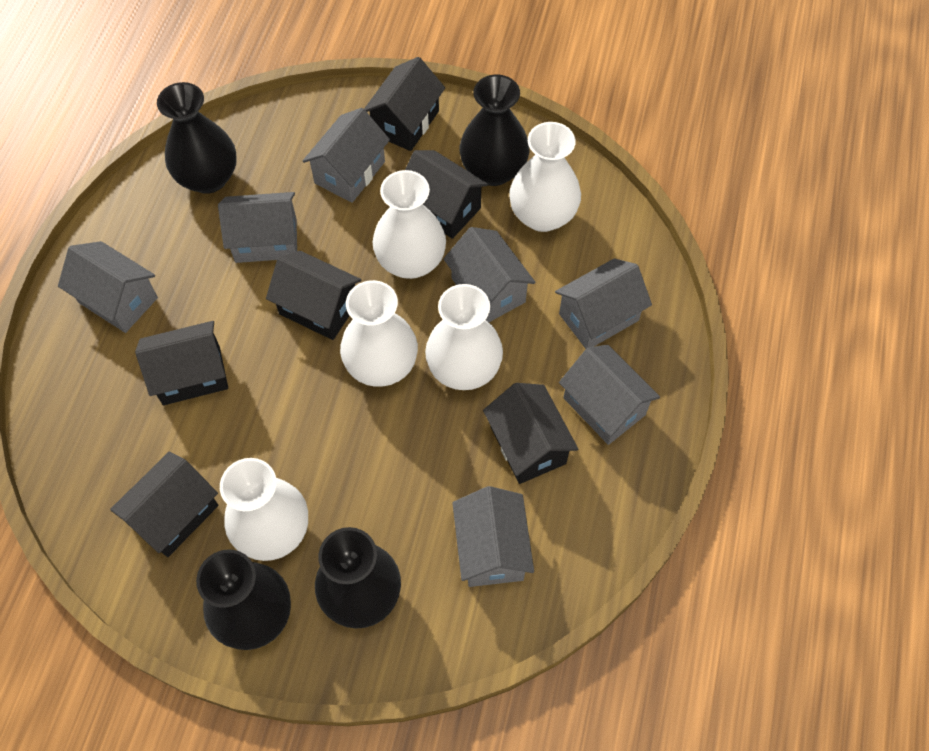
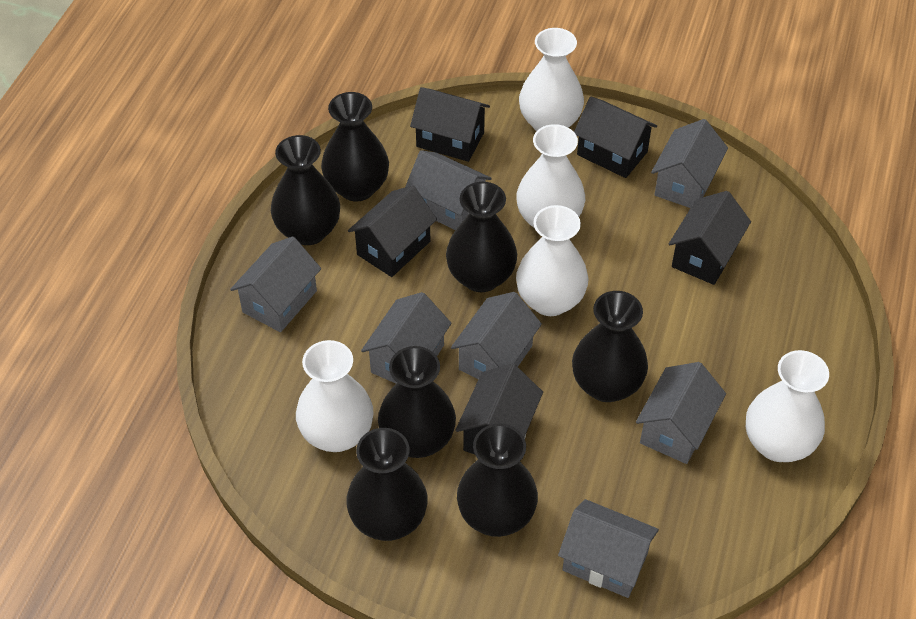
black house: [110,452,218,557] [135,321,228,405] [266,251,361,340] [364,57,445,151] [405,150,488,239] [483,383,578,484] = 6 -> [348,185,437,277] [410,87,490,162] [455,364,543,454] [574,97,657,178] [669,191,751,285] = 5
black vase: [157,82,237,194] [196,549,291,650] [315,527,401,629] [459,75,530,186] = 4 -> [271,135,340,245] [321,92,389,201] [346,428,428,541] [378,346,456,458] [446,182,517,292] [457,423,538,537] [572,291,648,402] = 7

